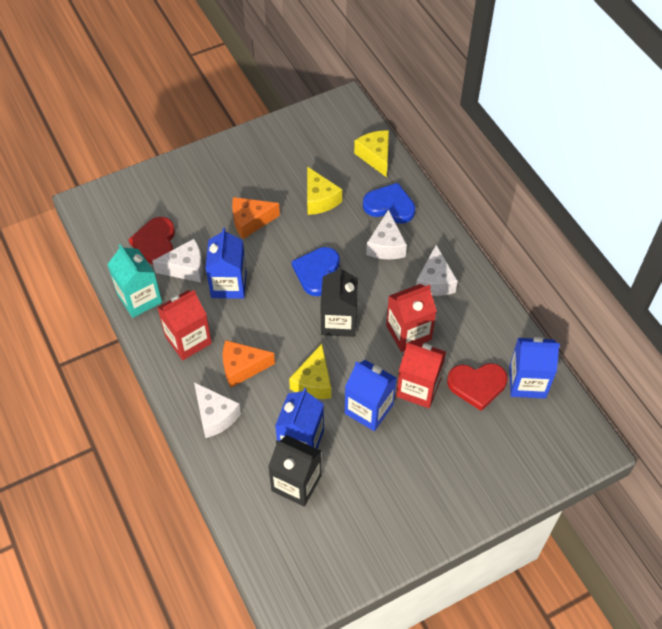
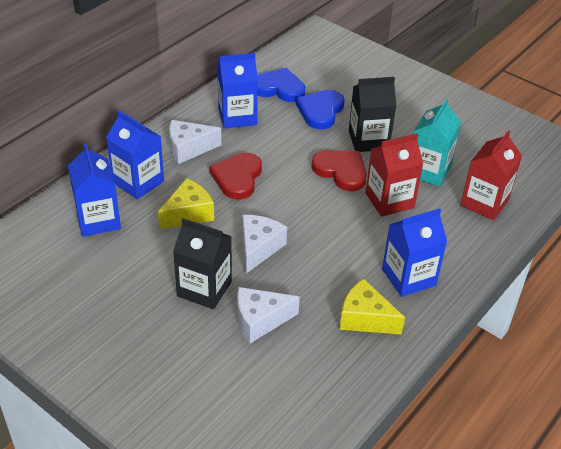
orange cheese: [223,340,275,388] [232,197,280,239] = 2 -> none = 0
red carton: [157,290,212,360] [386,284,437,352] [396,340,446,408] = 3 -> [365,133,423,217] [460,130,522,220] = 2
white cheese: [152,239,203,283] [194,382,241,438] [366,209,407,260] [416,245,458,296] = 4 -> [169,120,221,164] [237,287,300,343] [242,215,287,273] = 3
yellow cheese: [289,344,331,399] [307,166,342,215] [354,130,389,177] = 3 -> [158,178,214,230] [340,279,405,335] = 2

